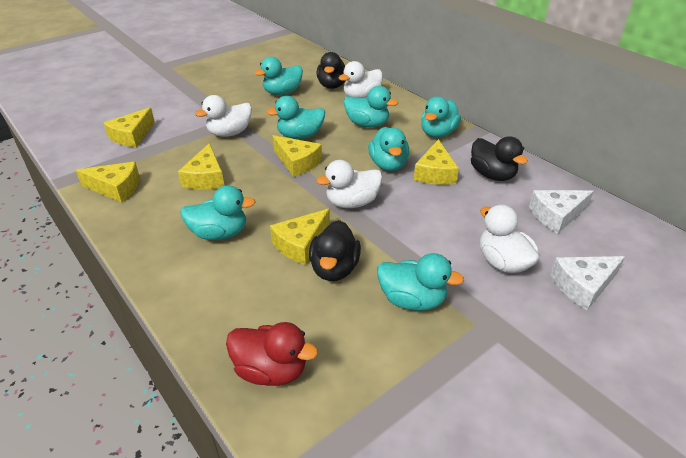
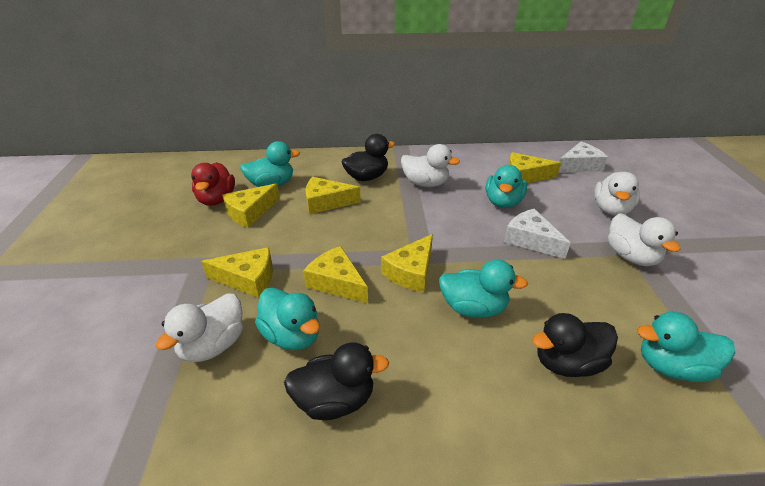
turquoise duck: [180,185,255,240] [255,57,303,95] [266,96,325,139] [344,86,398,128] [368,127,409,171] [377,253,464,311] [421,97,461,138] = 7 -> [240,141,300,187] [255,288,320,350] [439,259,528,318] [486,165,527,208] [637,312,735,382] = 5

